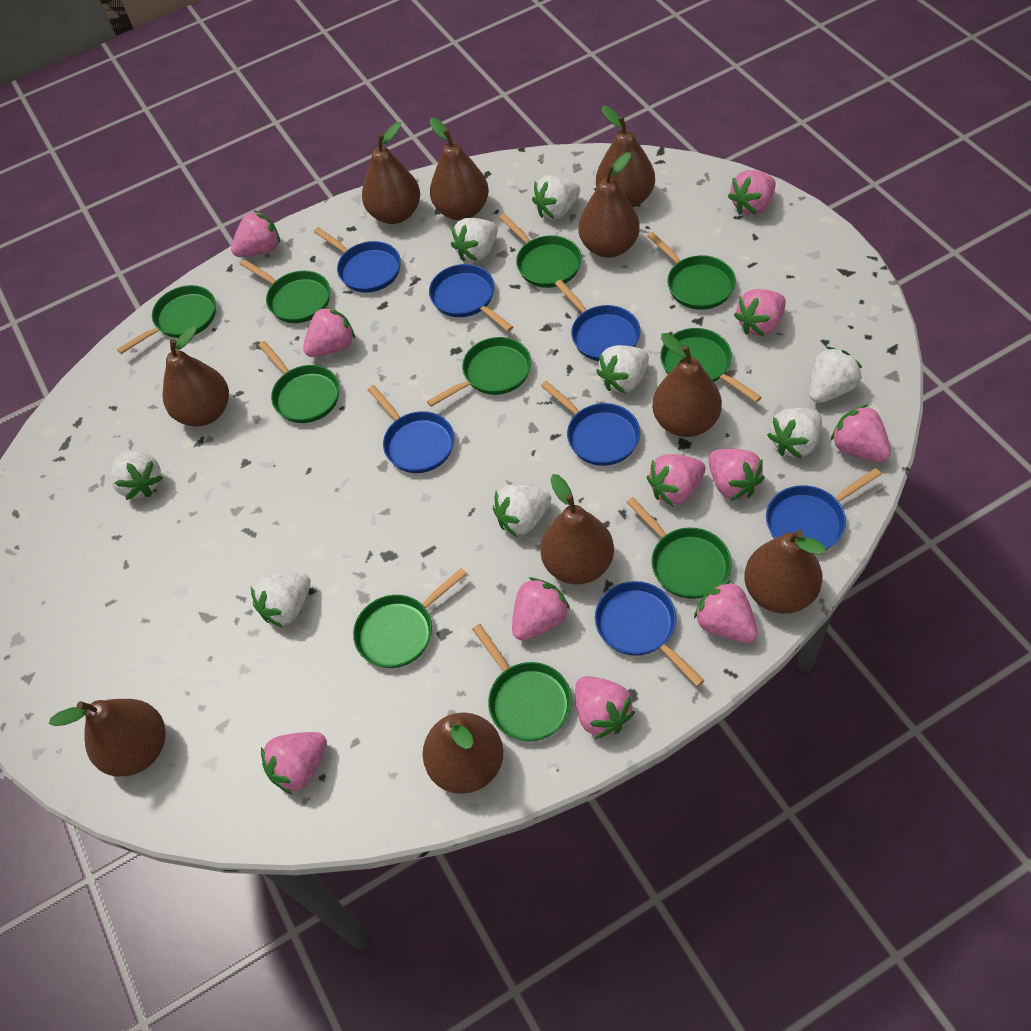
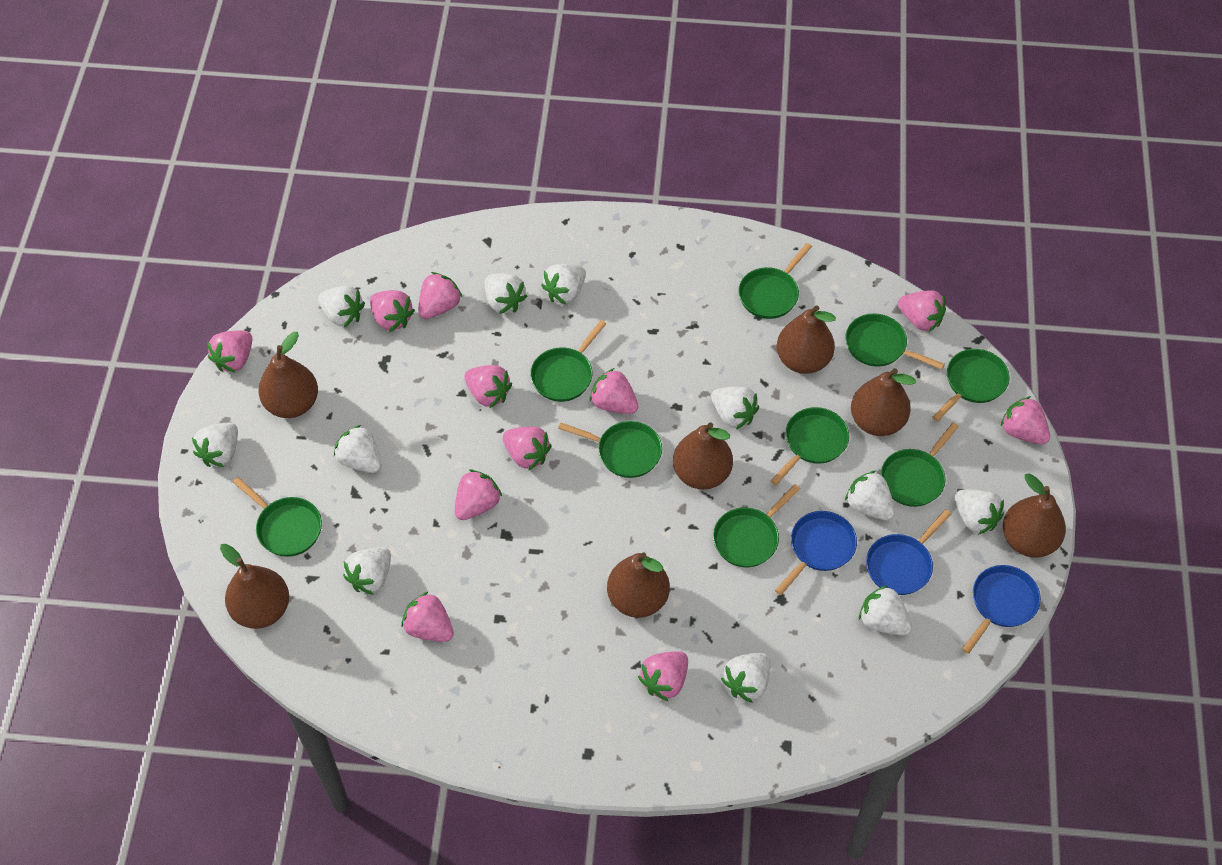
blue pan: [314,227,401,293] [368,385,454,473] [429,264,513,332] [541,381,640,466] [555,279,641,361] [595,581,705,687] [766,468,881,550] = 7 -> [775,511,857,595] [866,509,951,595] [962,565,1041,654] = 3
brown pear: [49,699,166,776] [163,326,229,426] [362,122,420,224] [423,712,503,794] [430,118,489,220] [540,474,614,585] [578,152,640,258] [596,106,655,207] [652,333,722,437] [744,530,826,614] = 10 -> [220,544,289,629] [259,332,318,418] [607,552,670,618] [673,422,733,490] [777,305,836,374] [851,368,916,436] [1003,473,1066,558] = 7
green pan: [117,285,216,354] [240,260,330,323] [258,341,340,423] [353,568,467,668] [427,337,531,407] [472,624,572,741] [499,214,582,288] [626,497,732,599] [647,232,736,310] [660,328,762,402] = 10 -> [233,477,322,557] [530,320,606,402] [558,421,662,478] [713,484,800,567] [738,243,812,319] [771,407,849,485] [845,313,945,370] [881,422,959,507] [932,349,1009,422] = 9
white strawberry: [110,451,163,500] [251,572,311,628] [451,218,498,262] [493,485,551,537] [532,175,580,220] [596,345,649,393] [767,408,822,459] [809,347,862,403] = 8 -> [192,423,238,467] [318,286,365,327] [334,425,382,473] [343,547,391,595] [485,273,527,314] [541,264,586,304] [711,386,759,429] [721,653,771,703] [845,470,895,520] [859,585,912,635] [954,489,1004,535] = 11

